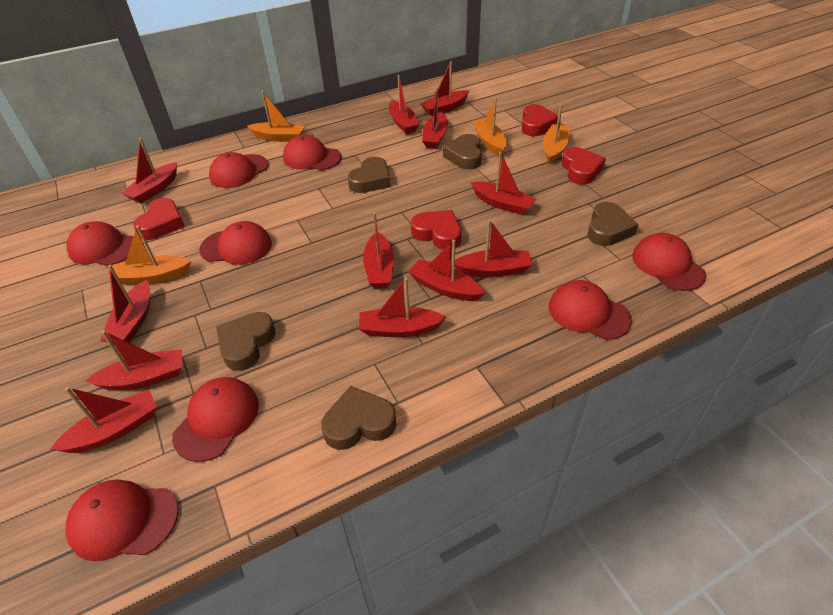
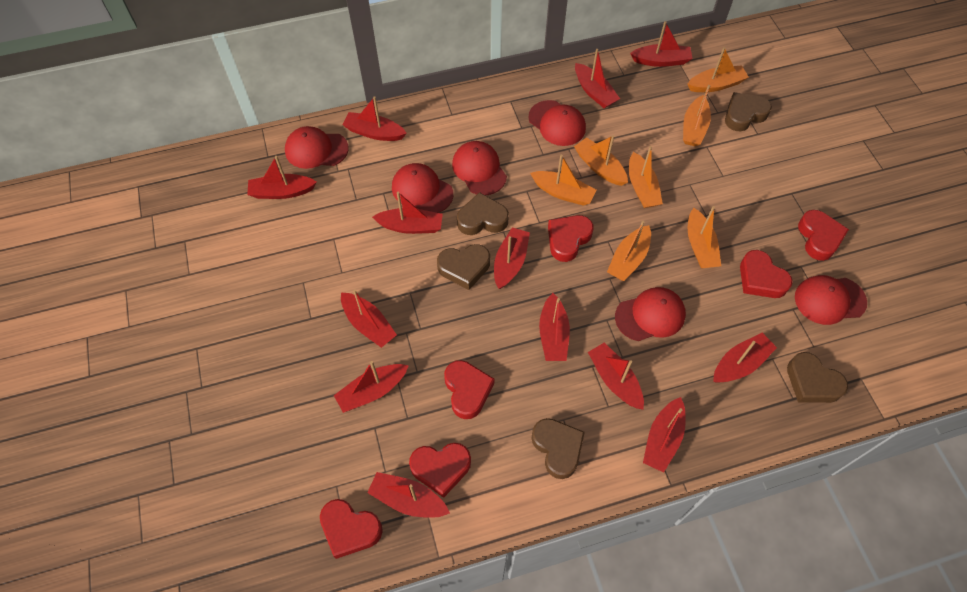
orange boat: [109,225,191,285] [247,91,305,142] [473,98,506,155] [543,104,569,163] = 4 -> [530,155,596,206] [574,135,628,186] [607,221,651,281] [629,146,663,208] [683,85,711,146] [688,47,749,92] [688,206,721,268] = 7
red boat: [51,387,157,453] [85,331,182,390] [100,265,150,344] [121,138,177,203] [359,278,446,337] [363,212,394,288] [389,75,420,134] [408,239,485,301] [420,62,470,116] [422,87,448,149] [455,219,533,277] [471,152,536,215] = 12 -> [247,156,317,199] [334,361,409,413] [341,289,397,348] [342,96,407,141] [367,472,450,518] [372,192,443,234] [494,228,530,289] [539,293,570,361] [575,49,620,108] [588,342,644,410] [630,21,693,67] [643,397,686,473] [713,333,777,382] = 13
red cap: [66,480,179,561] [67,221,134,266] [172,377,259,462] [199,221,272,265] [209,152,268,188] [283,135,341,170] [549,280,632,340] [632,233,706,291] = 8 -> [285,126,349,169] [392,163,453,213] [452,141,507,195] [528,100,586,146] [615,287,686,341] [795,275,867,325] = 6
red heart: [133,198,185,240] [411,210,462,250] [522,104,558,136] [561,147,606,184] = 4 -> [320,499,383,559] [409,443,471,498] [444,360,494,419] [548,215,594,262] [740,250,793,298] [798,210,849,261] = 6

